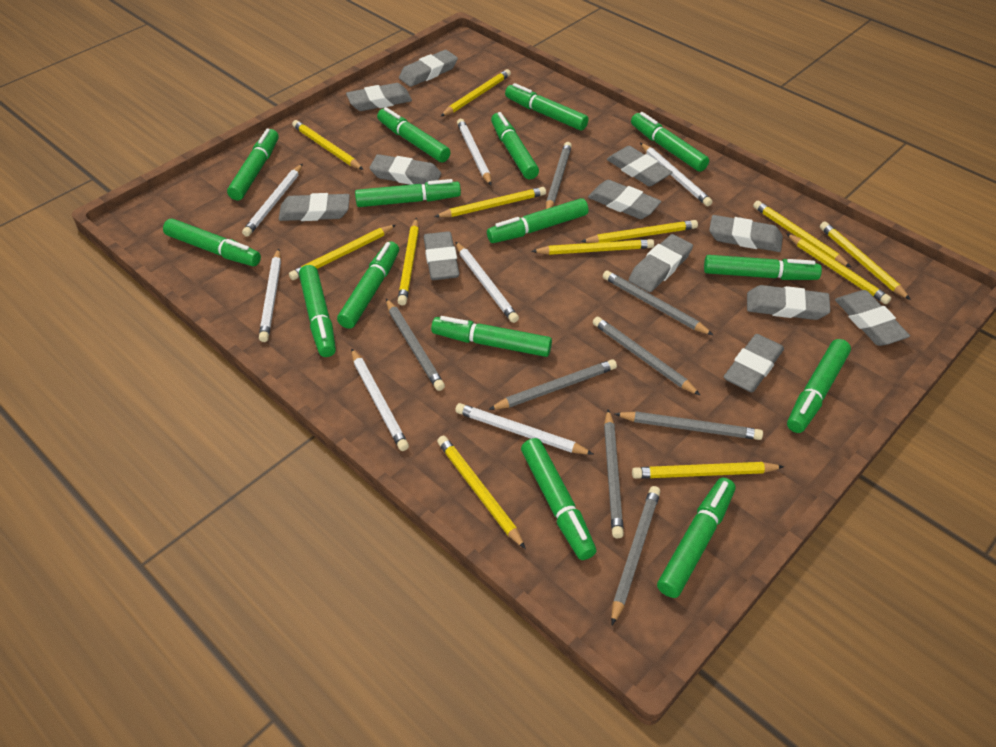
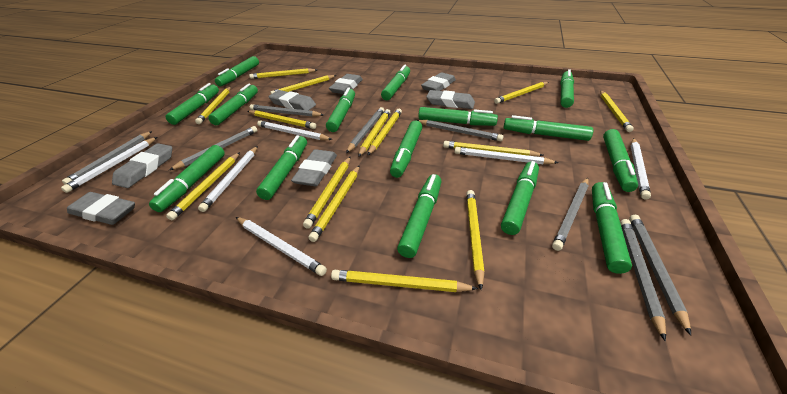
grey eraser: [279,193,350,221] [346,83,412,111] [369,154,441,185] [399,50,458,87] [424,231,459,280] [588,180,661,219] [607,146,673,186] [629,234,693,292] [709,215,783,252] [724,334,784,393] [747,285,831,320] [835,290,910,346] = 12 -> [67,192,135,225] [112,143,172,188] [269,90,316,110] [291,149,337,186] [329,74,363,94] [421,72,456,91] [426,90,475,109] = 7
white pencil: [242,164,303,237] [259,248,281,342] [351,348,409,451] [455,403,594,455] [456,242,519,323] [457,119,492,185] [640,143,712,206] = 7 -> [61,137,157,193] [198,146,258,212] [236,217,327,276] [257,120,333,140] [454,147,558,165] [631,138,651,200] = 6
yellow pencil: [289,225,396,280] [292,120,364,170] [397,218,419,305] [434,187,546,217] [437,436,526,549] [441,69,511,116] [531,239,654,255] [581,220,698,243] [632,462,784,479] [753,201,852,268] [786,233,891,304] [820,222,911,300] = 12 -> [166,152,240,220] [195,87,231,124] [248,110,316,129] [249,68,317,79] [270,75,336,94] [303,157,350,229] [308,165,360,242] [331,270,478,292] [358,109,391,157] [368,109,402,155] [443,141,543,156] [466,190,484,290] [494,82,549,104] [600,90,634,132] = 14

